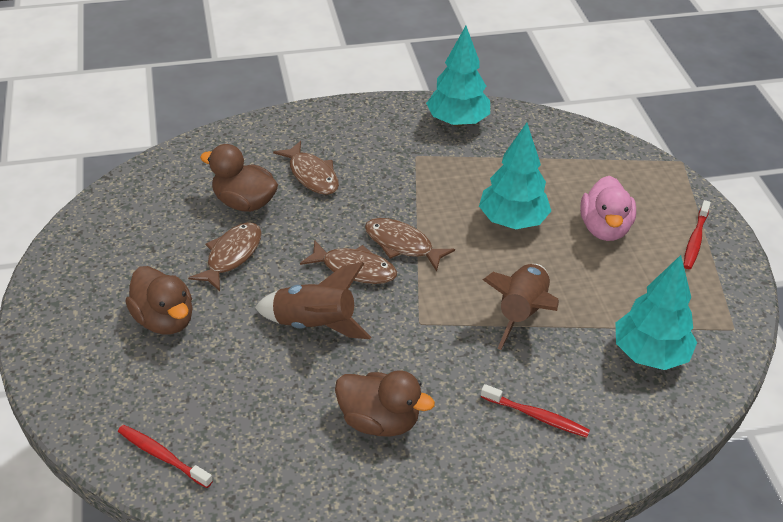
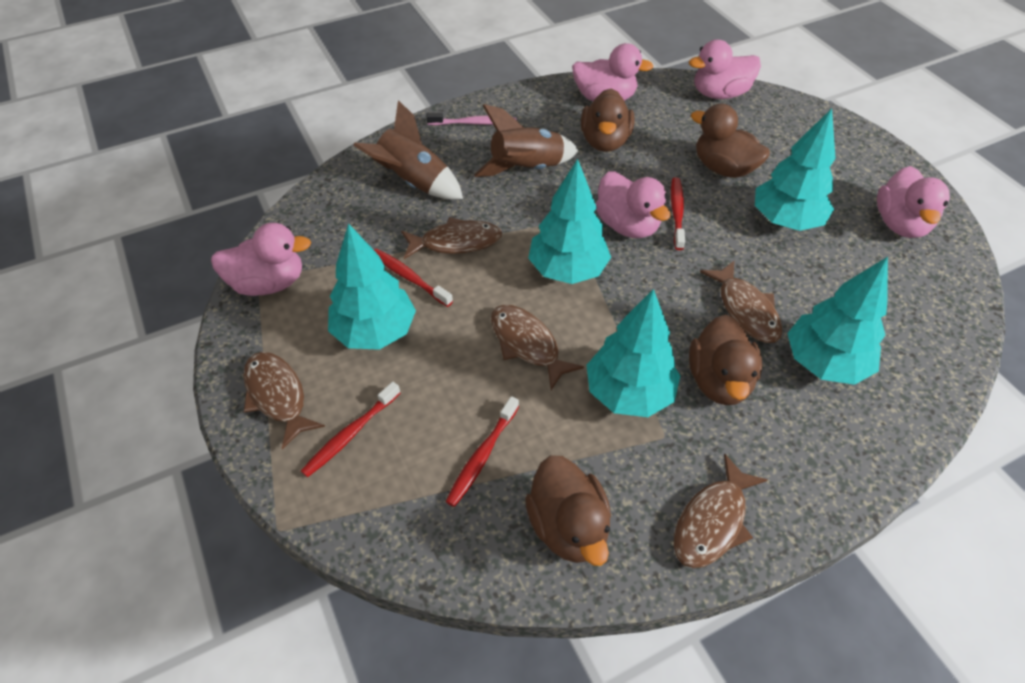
brown duck: [125,266,193,335] [200,144,278,212] [335,370,435,437] = 3 -> [525,455,611,566] [581,89,634,152] [689,315,762,405] [691,104,770,178] = 4
brown fish: [188,222,261,291] [273,141,339,195] [300,240,397,284] [365,218,455,272] = 4 -> [243,352,325,450] [401,217,502,259] [491,305,584,390] [673,454,768,568] [700,261,783,343] = 5
pink duck: [580,176,636,241] = 1 -> [211,223,311,296] [572,43,654,101] [596,172,671,238] [689,39,761,99] [877,166,950,238] = 5
pink toothbrush: none = 0 -> [426,112,517,125] = 1
red toothbrush: [118,425,213,488] [481,384,590,438] [684,200,711,269] = 3 -> [301,382,400,478] [374,249,453,307] [445,396,519,507] [671,177,685,250] = 4
turquoise tree: [426,26,490,127] [479,123,551,229] [616,255,697,370] = 3 -> [328,223,416,350] [528,159,611,284] [587,289,680,417] [755,108,836,231] [787,257,888,385] = 5

